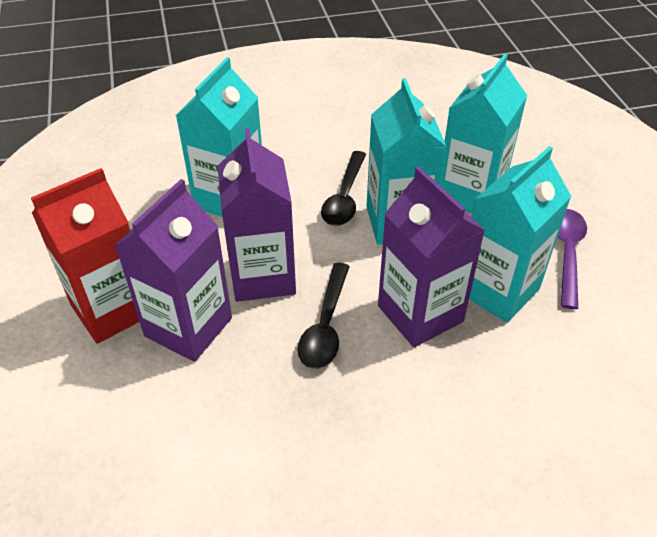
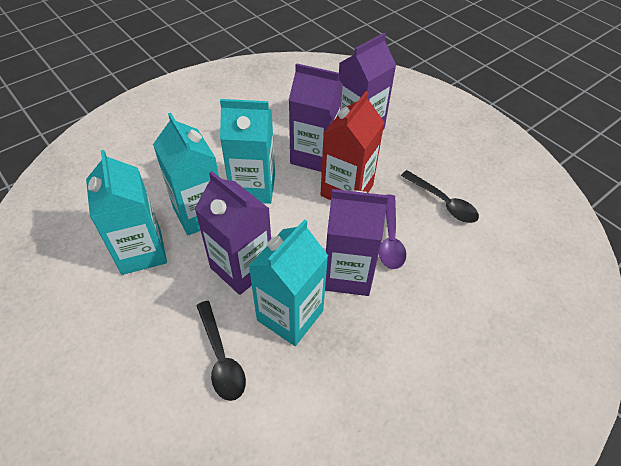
purple carton: [114,179,232,362] [217,128,296,302] [378,167,485,347] = 3 -> [195,171,271,295] [289,63,343,172] [325,189,388,296] [338,33,396,130] = 4

